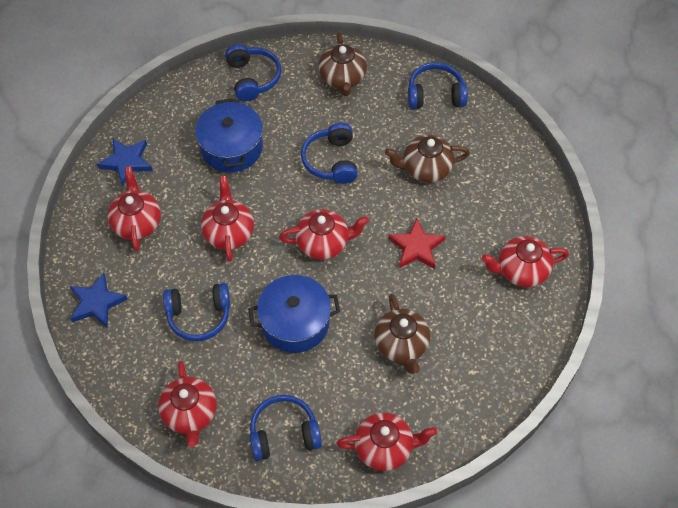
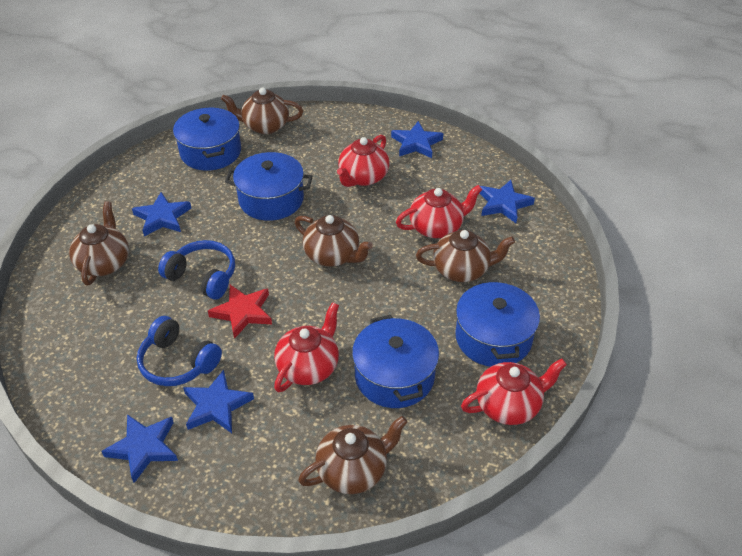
blue headphones: [163,283,230,341] [225,44,281,102] [250,395,322,461] [301,123,358,184] [408,62,468,109] = 5 -> [137,316,222,386] [158,240,235,300] = 2
blue pot: [195,98,263,172] [248,275,340,353] = 2 -> [173,107,241,171] [225,152,313,221] [352,315,439,408] [455,279,540,367] = 4
blue star: [70,273,128,327] [97,139,153,187] = 2 -> [101,414,178,483] [132,192,191,237] [183,370,254,433] [391,121,443,158] [479,180,535,223] = 5
brown teapot: [318,32,367,96] [374,294,430,374] [385,135,470,182] = 3 -> [69,201,129,285] [221,88,303,134] [295,215,373,267] [298,416,407,494] [416,230,515,282] = 5
red teapot: [107,167,161,252] [158,361,217,447] [201,176,254,262] [279,209,369,260] [337,413,437,471] [481,236,569,287] = 6 -> [274,302,339,392] [337,135,389,187] [396,185,482,238] [461,358,567,425] = 4

